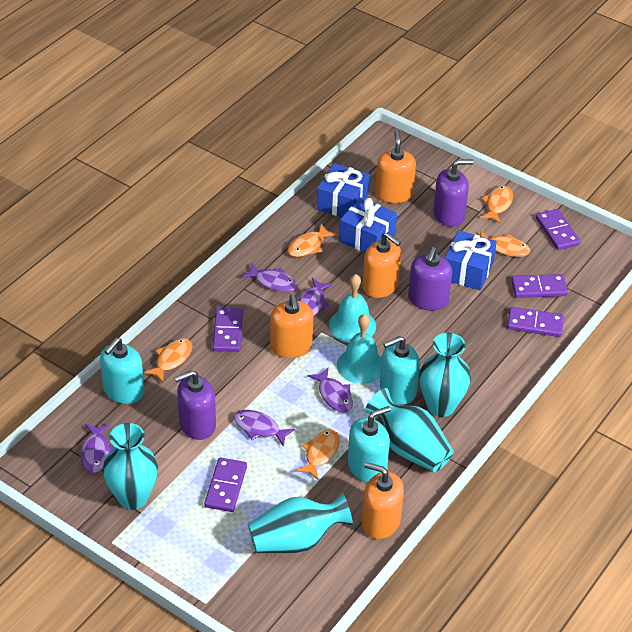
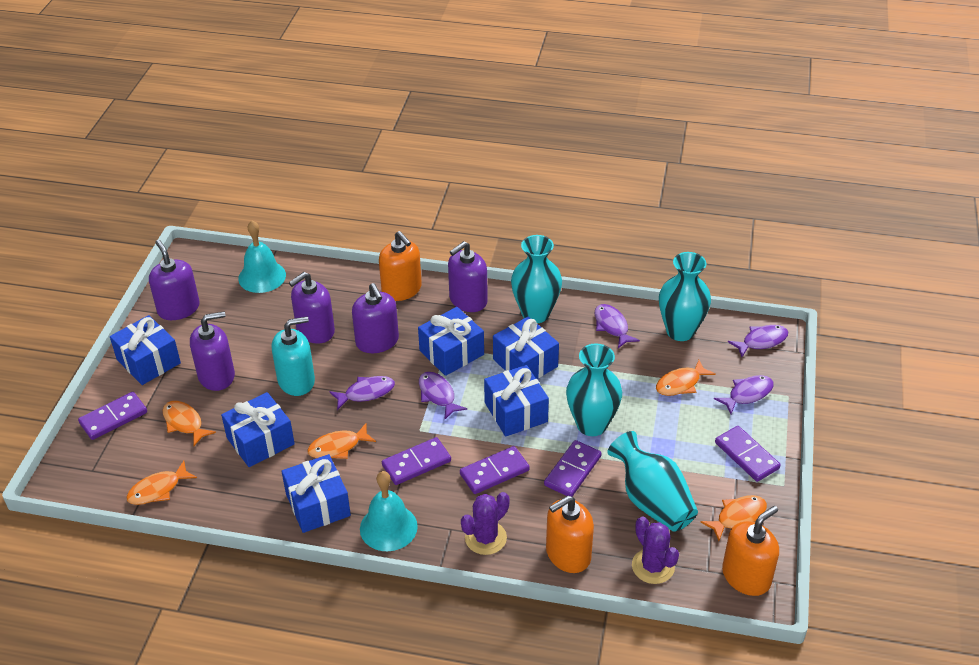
blue gift: [317,163,369,217] [339,197,397,253] [445,230,497,290] = 3 -> [110,315,181,385] [221,392,295,467] [282,454,351,533] [418,307,484,376] [484,365,549,437] [493,316,559,379] = 6
orange soap dispenser: [270,294,313,358] [362,462,404,539] [363,232,401,298] [375,130,416,203] = 4 -> [379,231,422,301] [546,496,594,573] [722,506,779,596] = 3
purple cactus: none = 0 -> [461,492,510,555] [632,516,679,584] = 2
purple soap dispenser: [174,370,216,440] [408,247,452,311] [433,159,473,227] = 3 -> [149,240,200,320] [190,312,235,391] [289,272,335,344] [352,283,399,353] [448,241,488,312] = 5
turquoise soap dispenser: [100,338,144,404] [348,406,391,483] [380,336,420,405] = 3 -> [272,316,315,396] = 1

